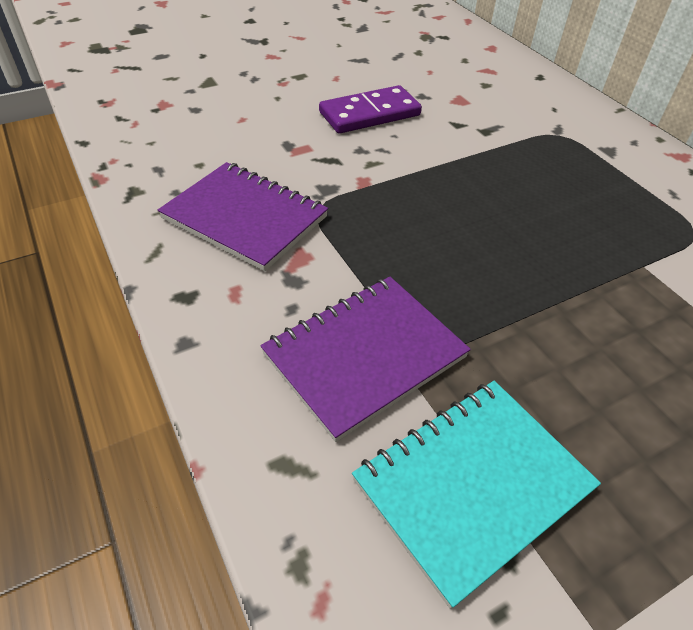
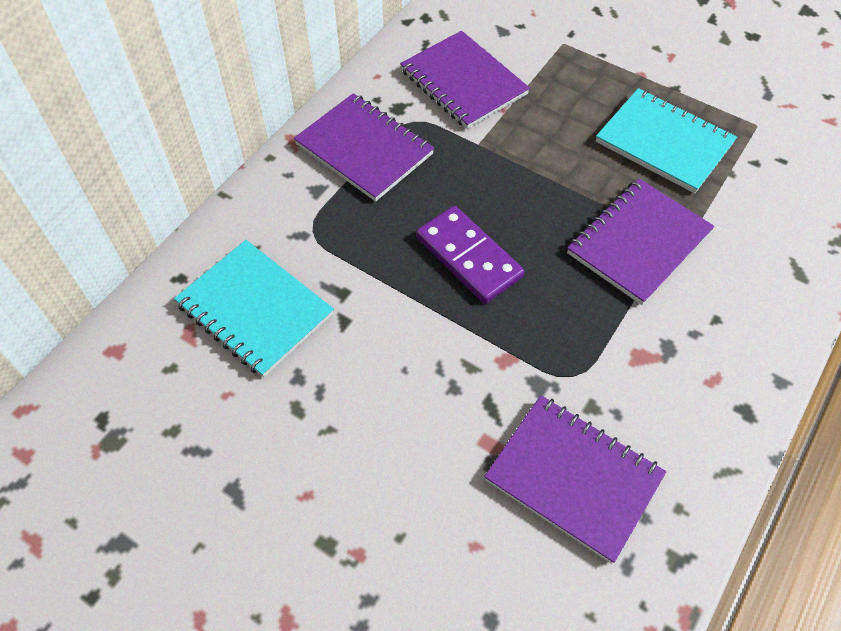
purple notebook: [158,162,328,272] [260,277,471,442] = 2 -> [294,93,434,202] [400,31,530,129] [484,395,666,564] [567,178,715,305] = 4
turquoise notebook: [352,381,601,609] = 1 -> [174,240,334,377] [596,88,737,193] = 2

